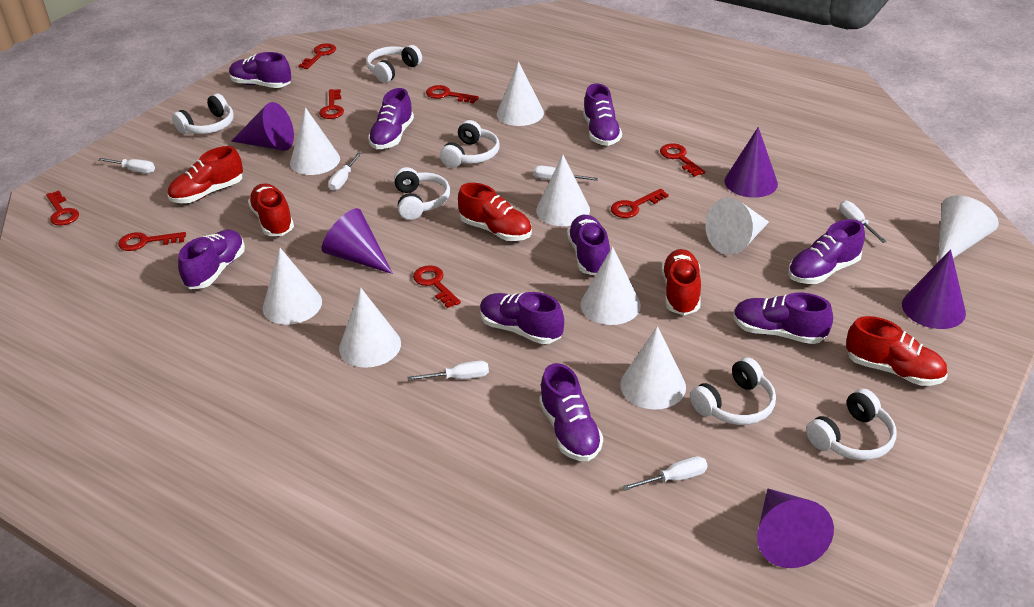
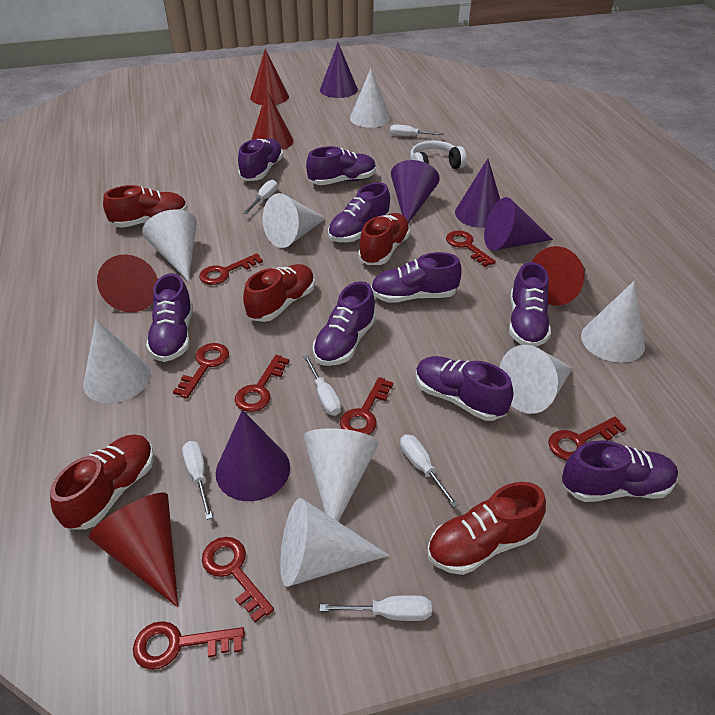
red cone: none = 0 -> [89,493,178,607] [97,254,158,313] [250,49,289,105] [251,90,293,150] [532,246,586,306] = 5
white cone: [263,248,322,325] [290,107,340,175] [339,288,401,368] [497,61,544,126] [536,155,590,226] [581,247,641,325] [620,326,686,410] [705,198,769,255] [938,195,999,262] = 9 -> [83,319,151,403] [142,209,197,282] [263,193,326,248] [280,498,389,587] [303,428,379,522] [350,68,390,128] [499,345,573,414] [581,281,645,363] = 8
white headphones: [172,94,234,134] [366,45,422,83] [394,167,450,220] [440,120,499,168] [690,357,776,425] [806,389,897,460] = 6 -> [410,141,467,169] = 1

